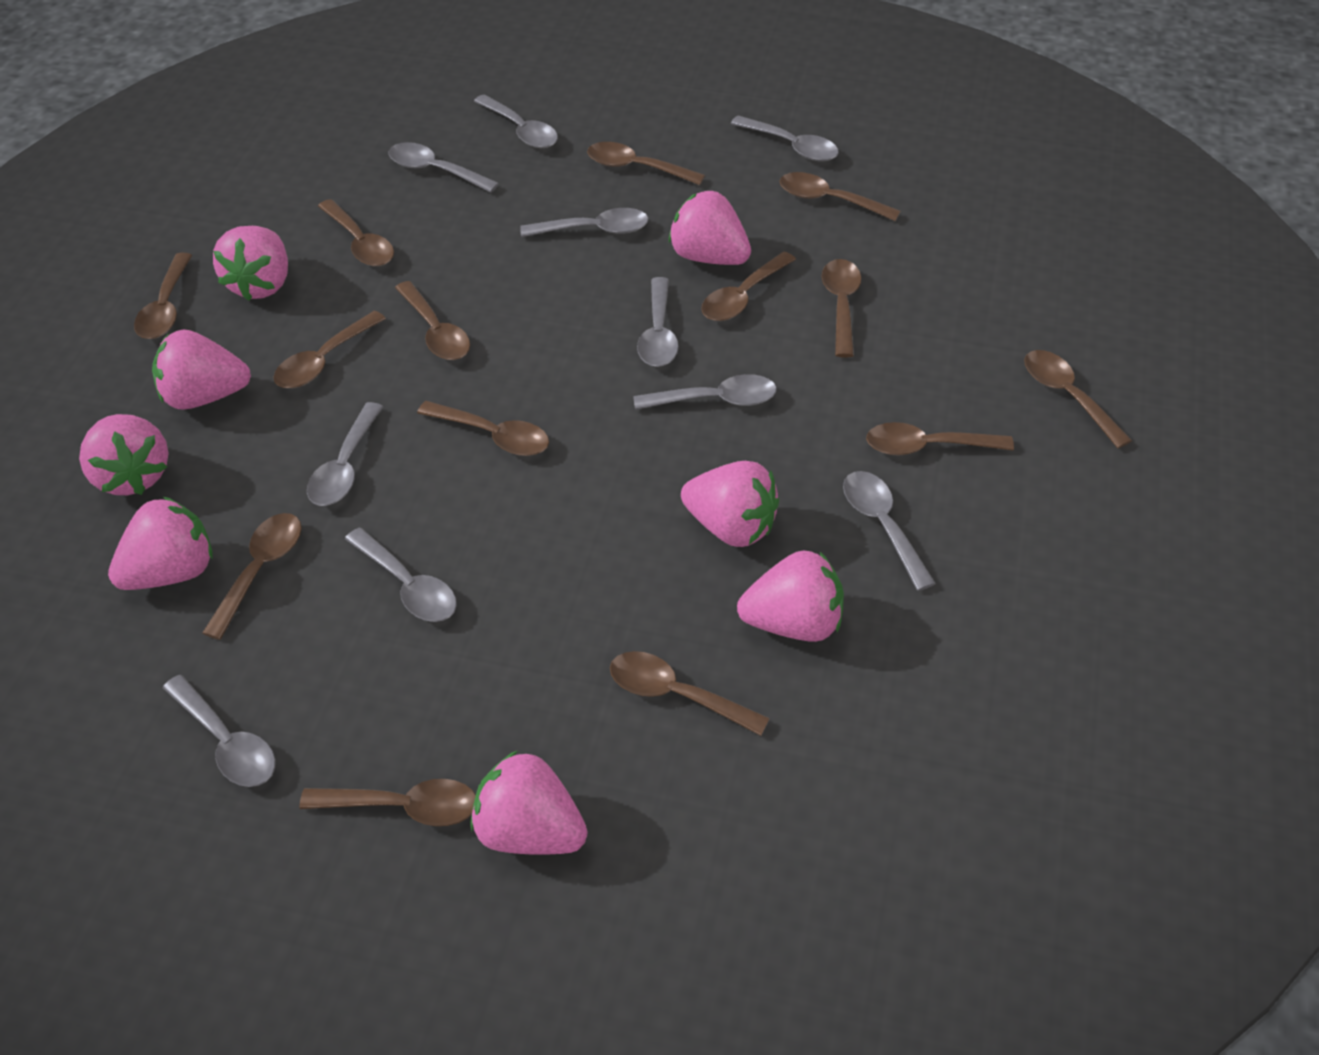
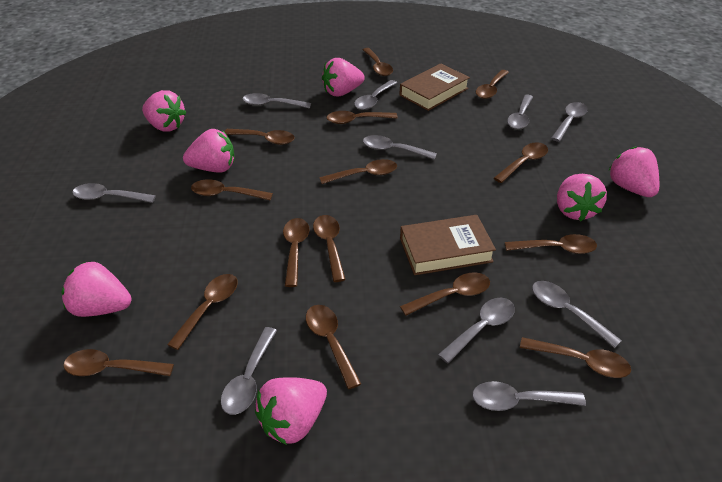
brown book: none = 0 -> [399,63,470,111] [400,215,496,275] = 2
brown spoon: [134,253,192,339] [202,513,302,640] [273,311,386,388] [299,779,476,826] [318,199,394,266] [395,281,470,360] [417,401,549,456] [587,142,705,185] [610,651,770,736] [701,252,796,321] [779,172,901,221] [821,259,861,358] [866,422,1014,456] [1024,350,1132,448] = 14 -> [63,349,174,376] [167,274,238,350] [191,179,273,200] [224,129,295,145] [283,218,310,287] [306,305,361,389] [313,215,346,282] [319,159,397,184] [327,111,398,124] [363,48,393,76] [400,272,490,316] [476,70,509,99] [494,142,548,183] [505,234,597,254] [520,337,631,378] = 15
pink strawberry: [79,414,169,495] [108,497,213,590] [152,330,251,410] [213,226,288,301] [470,750,587,855] [669,190,751,265] [681,461,779,547] [737,550,844,642] = 8 -> [62,262,131,317] [142,90,187,132] [183,129,235,173] [255,377,327,445] [322,58,365,96] [557,174,607,221] [608,146,659,197] = 7

